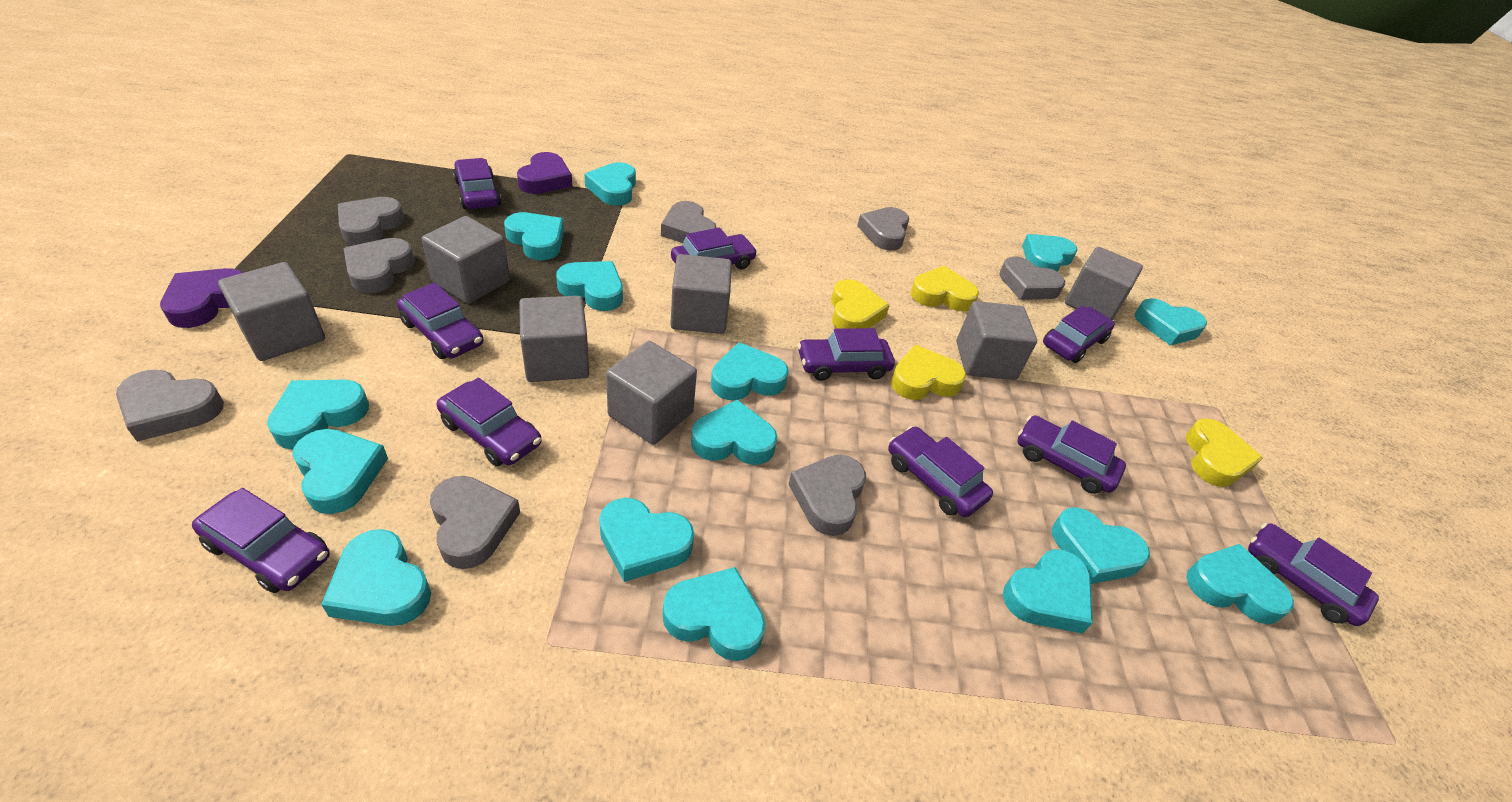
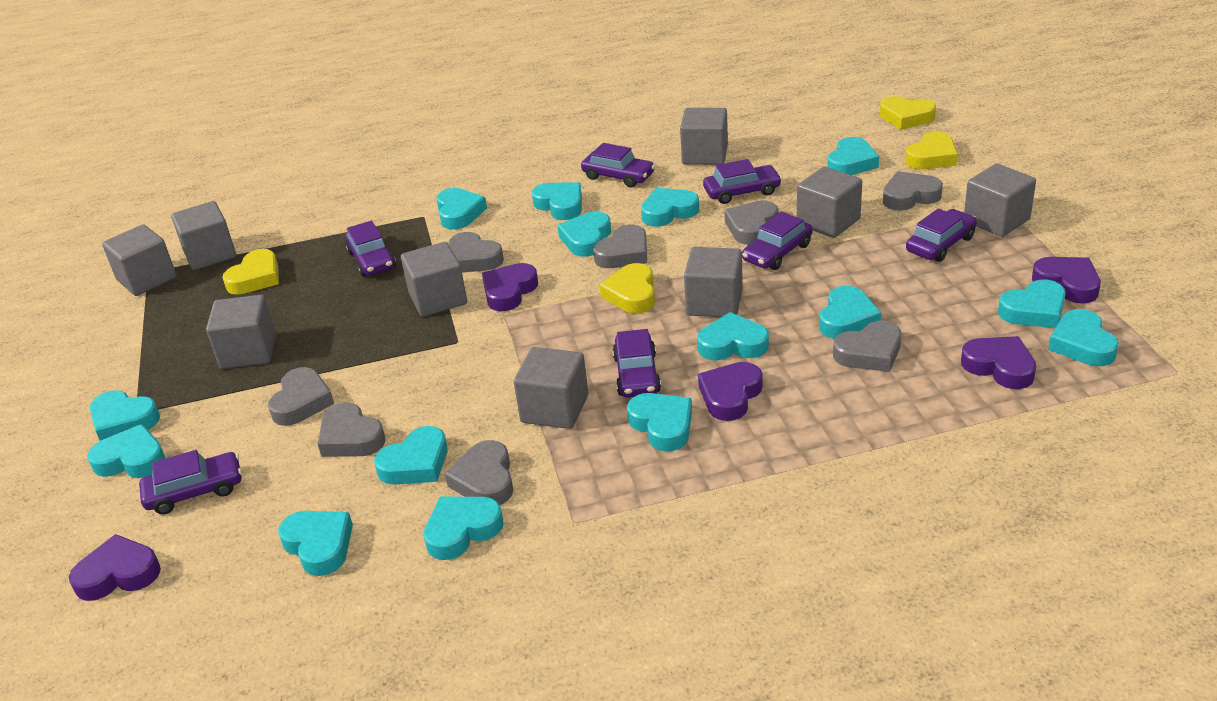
grey cube: [218,262,325,361] [422,216,510,304] [519,296,589,382] [606,341,697,445] [670,254,732,334] [956,301,1037,380] [1065,247,1143,320] = 7 -> [102,224,177,296] [171,201,236,270] [206,295,276,369] [401,242,467,317] [514,347,588,429] [680,108,728,165] [684,247,743,317] [797,166,862,238] [964,164,1036,237] = 9
purple car: [192,488,330,593] [397,283,483,359] [437,378,542,466] [453,158,501,209] [671,228,757,270] [798,328,895,381] [888,426,993,517] [1017,415,1126,494] [1043,306,1115,363] [1248,523,1379,626] = 10 -> [139,450,242,515] [345,221,396,277] [581,143,655,187] [613,329,661,398] [703,159,782,204] [742,212,813,270] [906,208,977,262] = 7
purple heart: [160,268,244,328] [517,152,572,194] = 2 -> [69,534,161,601] [482,263,538,311] [698,362,763,421] [961,336,1036,389] [1032,257,1101,304] = 5

